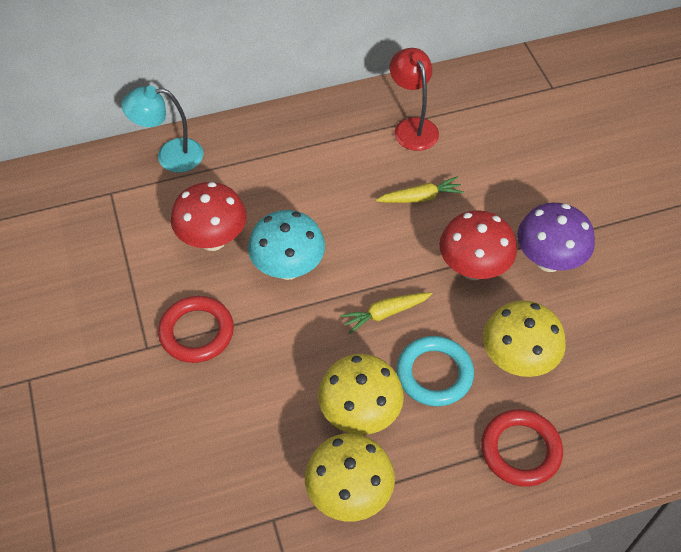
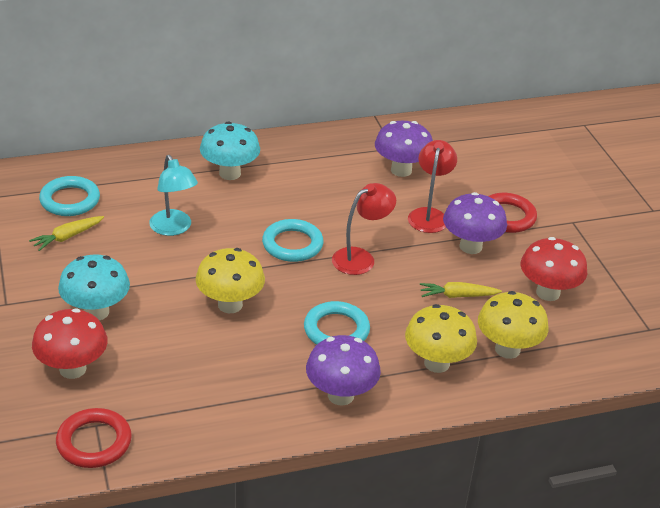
purple mushroom: [517,203,595,272] = 1 -> [306,335,381,406] [375,121,433,177] [443,192,507,254] = 3
red lamp: [390,48,439,151] = 1 -> [332,183,396,275] [408,140,457,233] = 2
turquoise mushroom: [248,210,325,280] = 1 -> [58,255,130,320] [200,121,260,180] = 2
turquoise ring: [396,336,474,406] = 1 -> [39,176,100,216] [262,219,324,262] [304,301,370,345] = 3

